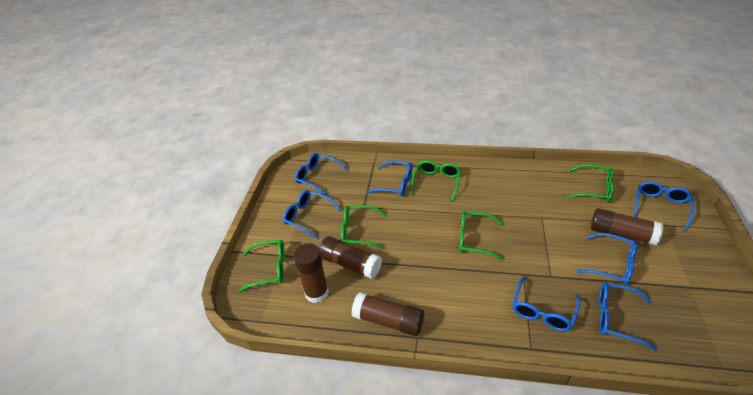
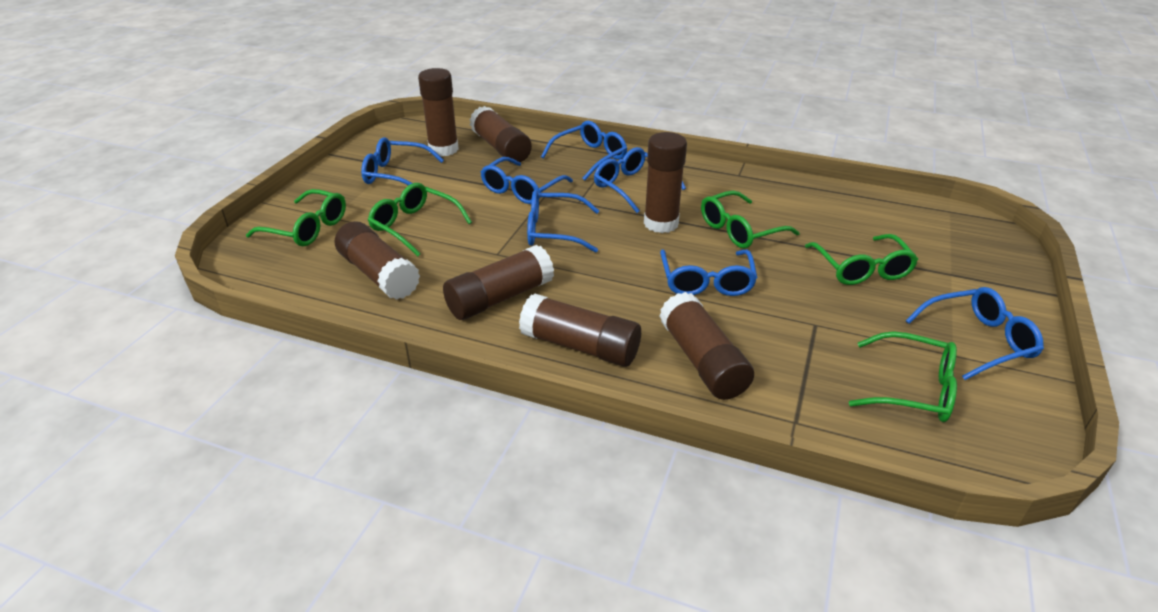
brown glue stick: [293,243,329,303] [319,237,382,279] [351,292,424,336] [591,208,663,246] = 4 -> [335,221,420,300] [418,68,459,157] [443,245,554,320] [469,106,532,163] [519,293,641,367] [644,132,687,233] [659,292,754,400] = 7

